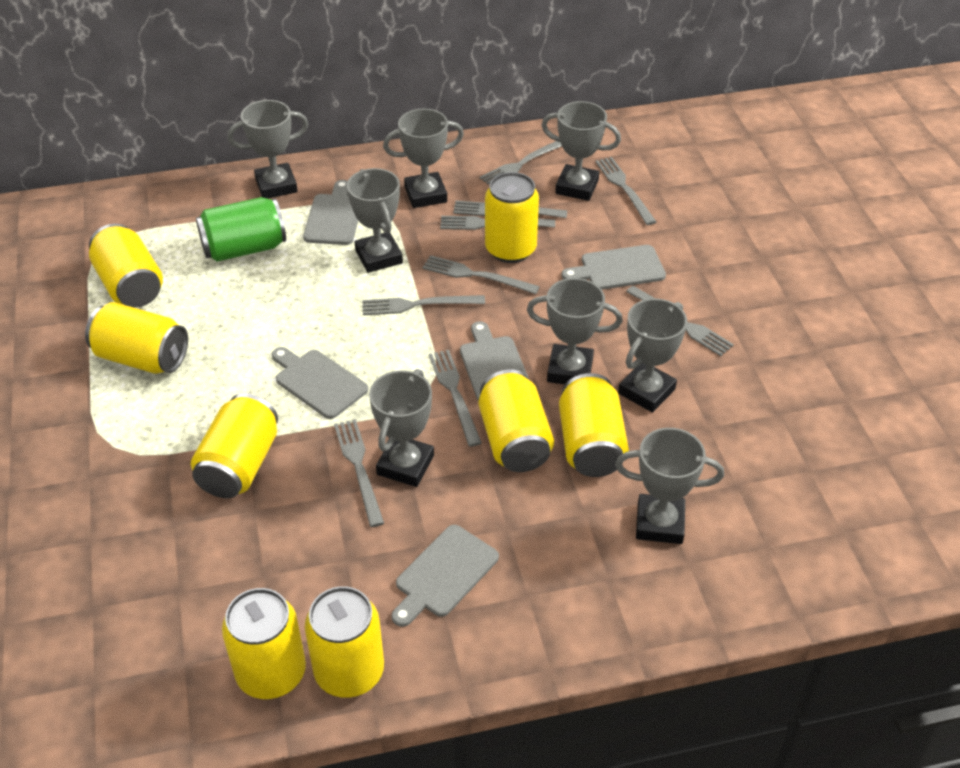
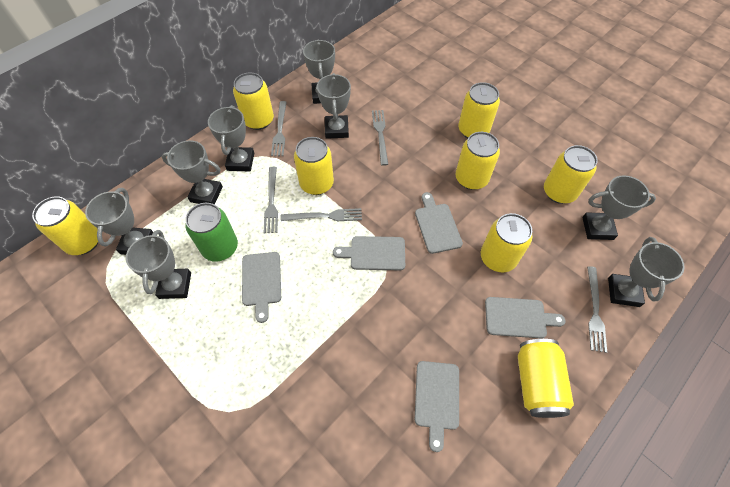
grey fork: [334,419,384,527] [362,295,485,315] [423,255,540,294] [429,350,482,447] [440,216,555,230] [453,201,567,218] [480,141,562,186] [595,157,656,225] [626,286,734,356] = 9 -> [264,167,278,233] [271,101,287,156] [280,208,362,221] [372,110,388,166] [587,266,607,353] = 5

